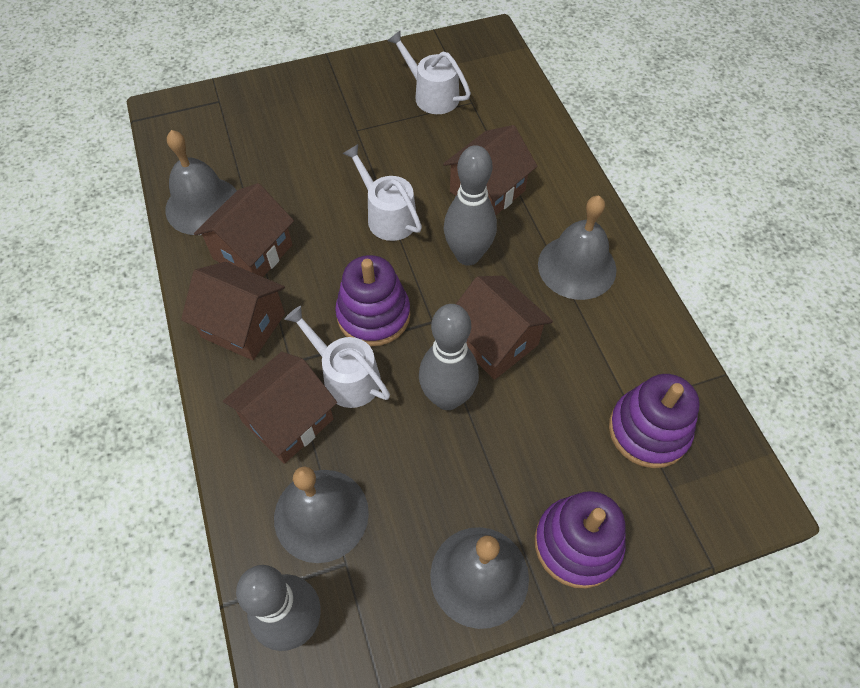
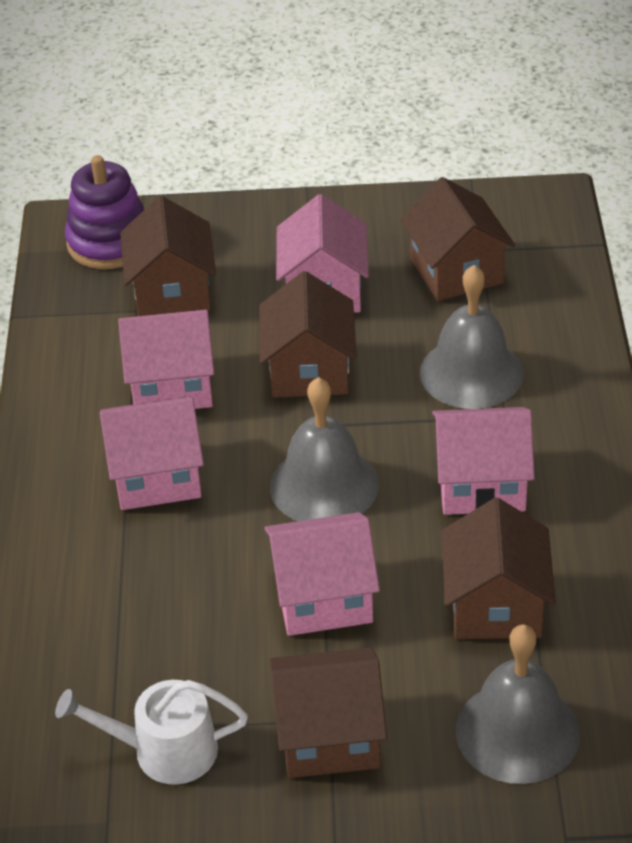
grey bell: [165,130,237,235] [274,467,369,563] [430,527,529,629] [538,196,617,300] = 4 -> [270,377,379,521] [420,265,523,409] [456,624,580,784] = 3
grey bowling pin: [236,565,321,651] [419,304,479,410] [444,145,497,265] = 3 -> none = 0
pink house: none = 0 -> [100,396,204,510] [118,310,214,409] [264,512,380,636] [276,194,369,313] [432,407,535,515] = 5
purple stacking toy: [335,255,410,346] [535,491,626,589] [609,374,700,468] = 3 -> [65,155,144,269] = 1
white watering can: [284,306,390,408] [342,144,422,241] [387,30,471,114] = 3 -> [55,680,248,785] = 1

